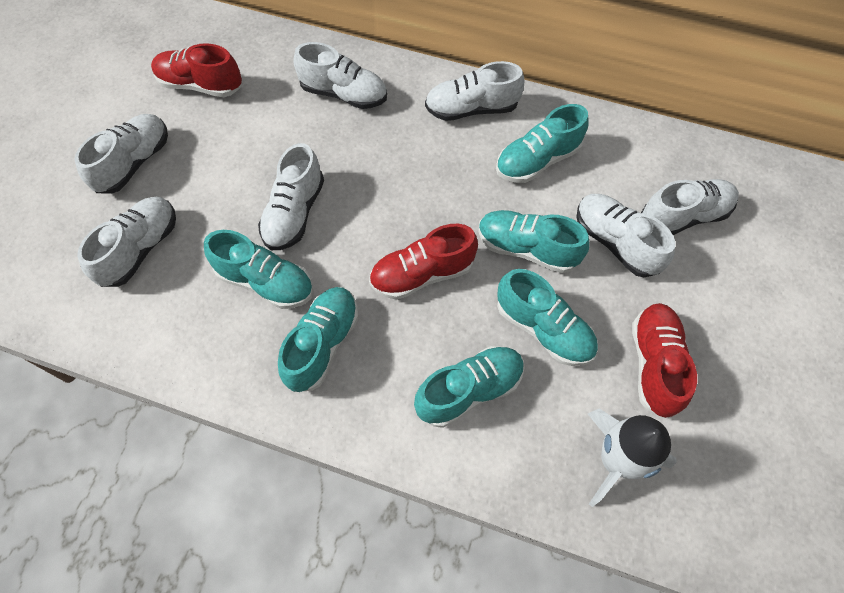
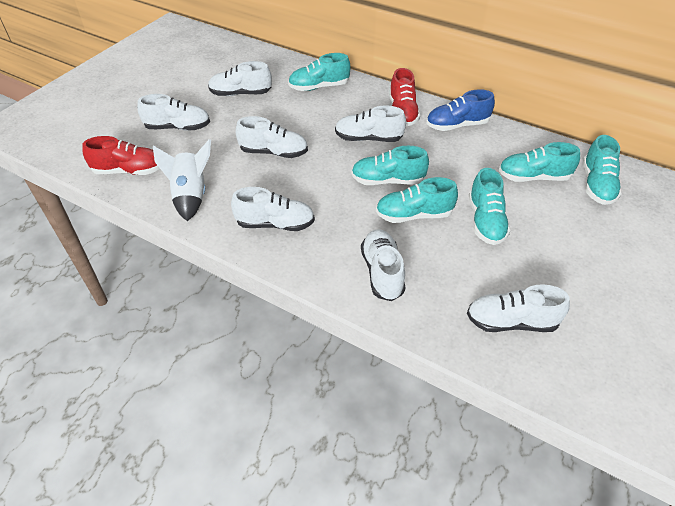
blue shoe: none = 0 -> [426,89,495,131] = 1
red shoe: [151,43,242,97] [369,224,478,300] [632,303,697,418] = 3 -> [83,136,160,175] [389,68,420,126] = 2

